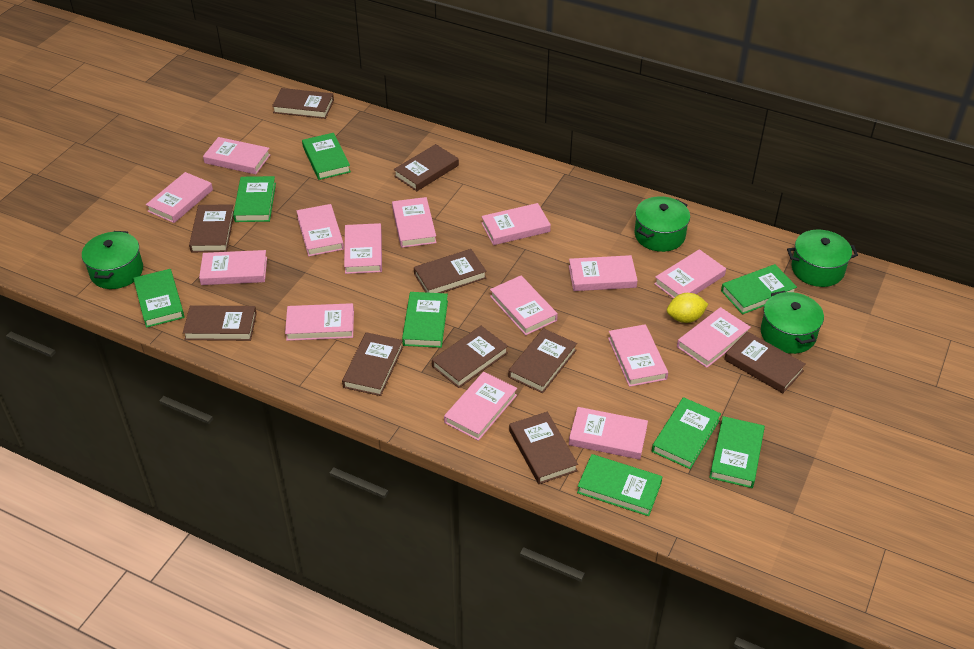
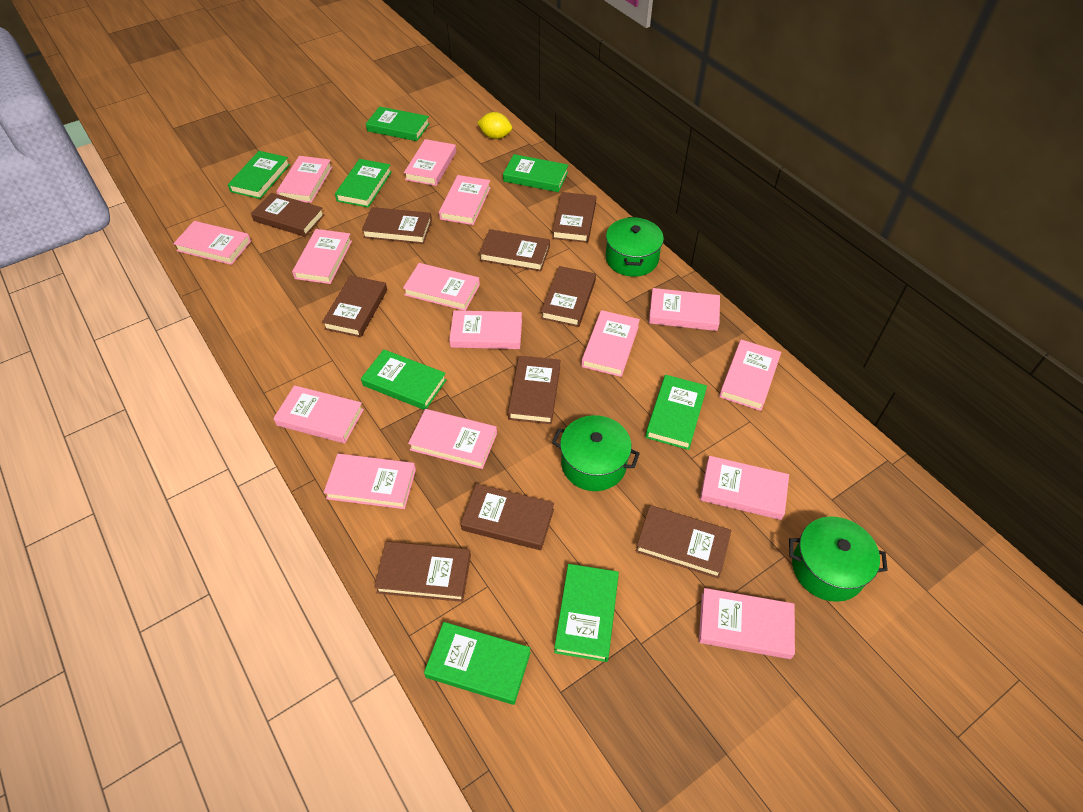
green pot: [82,231,143,289] [635,196,690,252] [761,291,824,354] [787,230,858,287] = 4 -> [552,415,640,491] [606,217,664,277] [789,517,888,602] = 3

